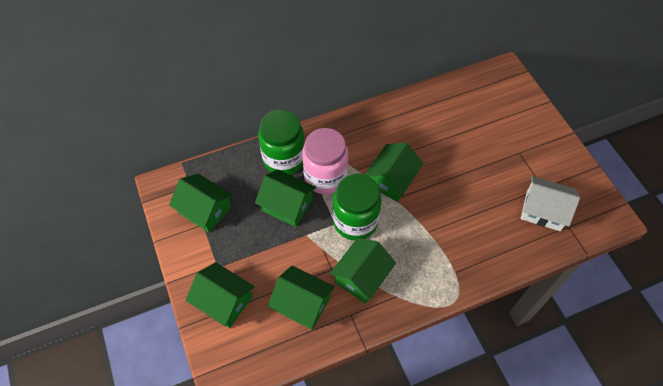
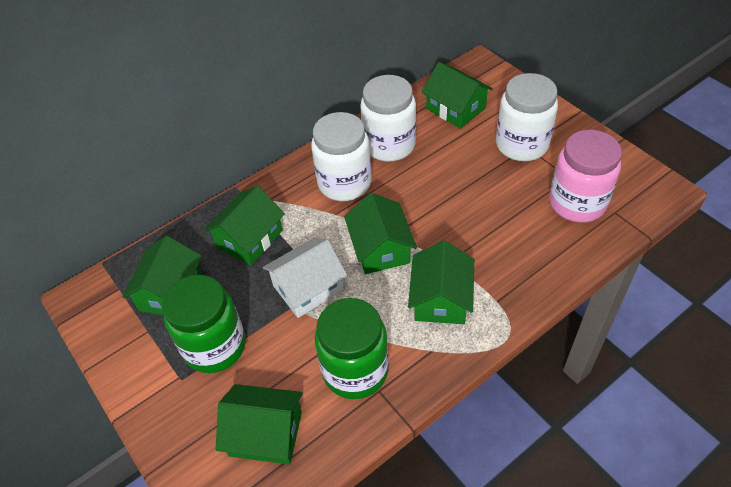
white jar: none = 0 -> [311,112,372,201] [360,75,416,162] [496,73,558,161] = 3

